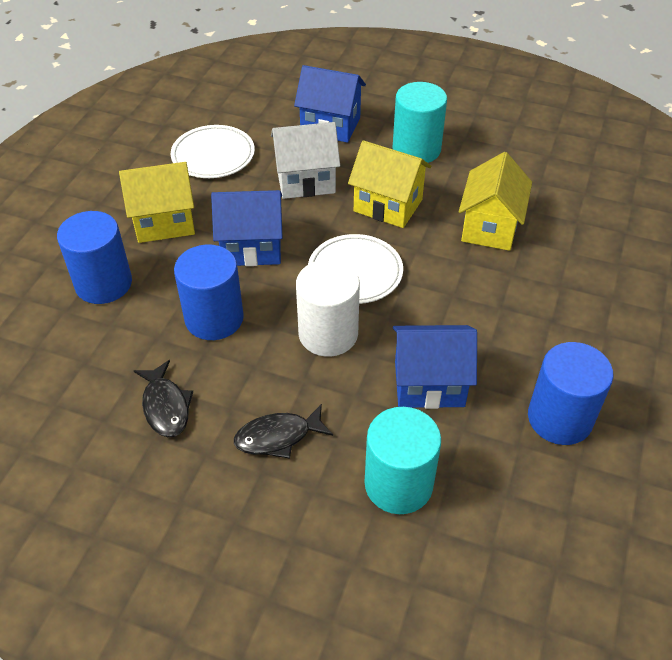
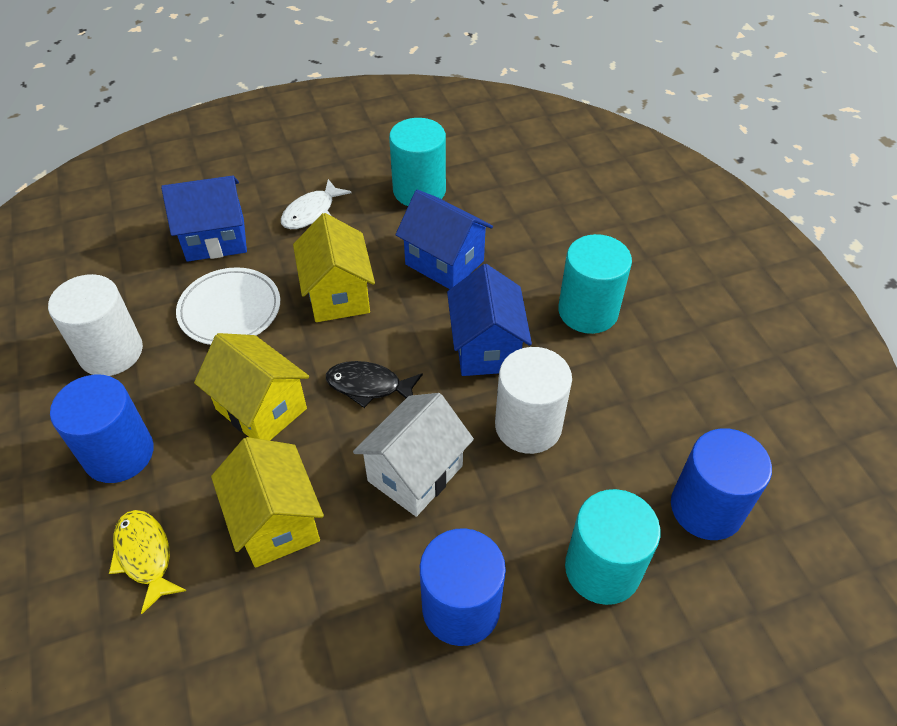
black fish: [134,360,193,437] [234,404,333,459] = 2 -> [326,361,423,408] = 1
turquoise cylinder: [365,407,441,514] [392,82,447,163] = 2 -> [389,118,446,206] [558,234,632,334] [565,489,660,605] = 3
white cylinder: [296,260,360,357] = 1 -> [48,274,143,376] [495,347,572,454] = 2
white fish: none = 0 -> [281,179,352,229] = 1
white plate: [171,125,255,178] [308,234,403,304] = 2 -> [176,267,280,345] = 1
yellow fish: none = 0 -> [109,510,186,614] = 1

